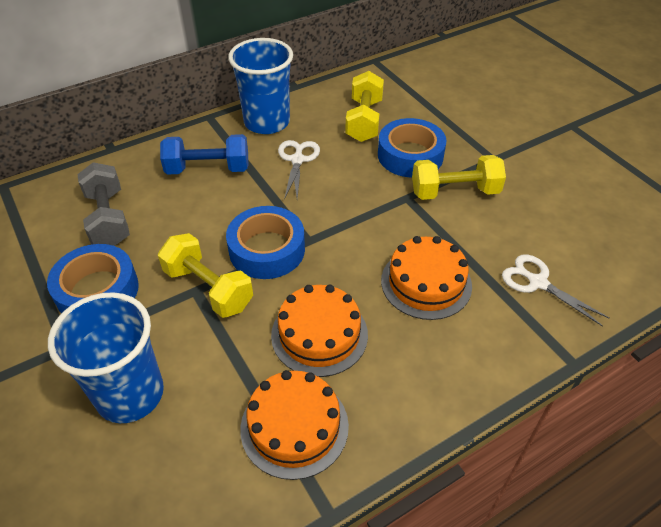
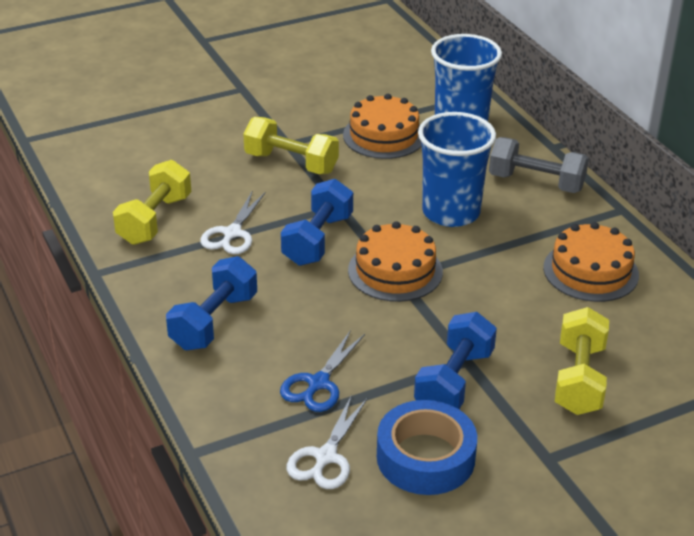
blue dumbbell: [160,134,248,175] = 1 -> [166,256,257,350] [281,179,353,266] [414,312,497,409] = 3
blue scissors: none = 0 -> [280,330,365,412] = 1
blue tape: [47,244,139,313] [226,206,305,279] [378,118,447,177] = 3 -> [377,400,477,495] = 1

